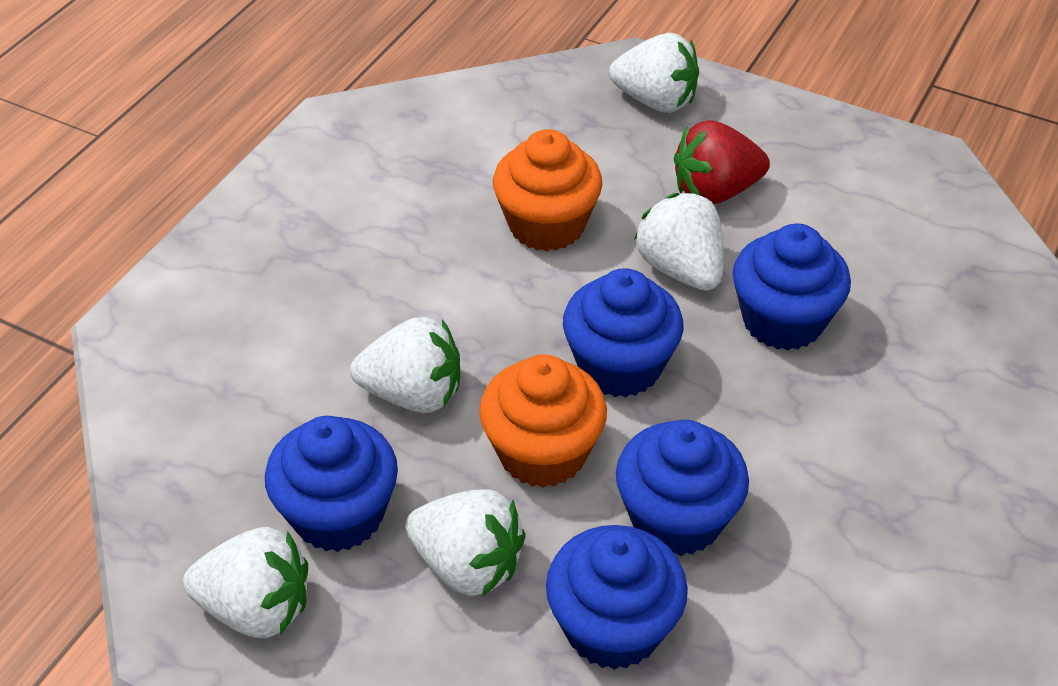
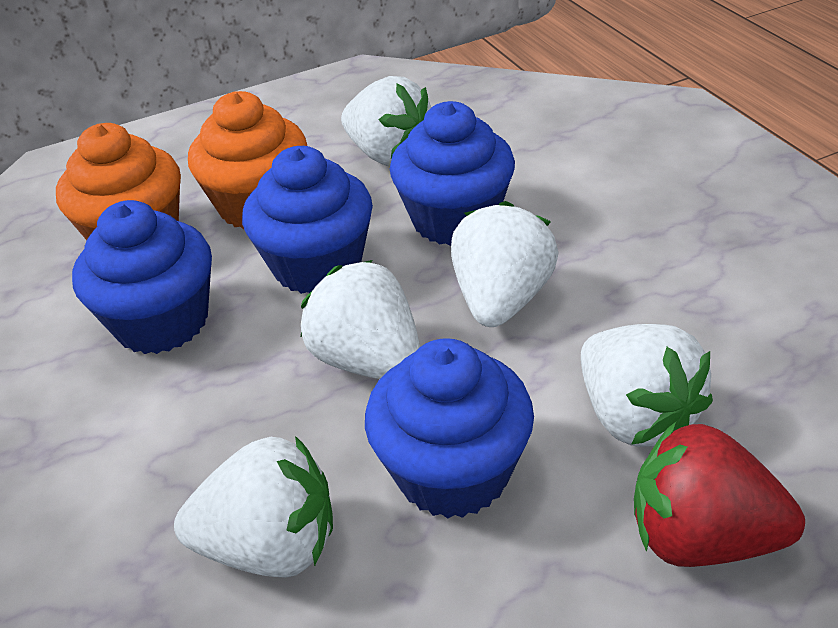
blue cupcake: [265,416,398,552] [546,525,688,670] [563,268,684,397] [616,420,749,556] [733,224,851,350] = 5 -> [72,200,212,354] [242,146,373,294] [365,338,534,519] [390,101,515,246] = 4

